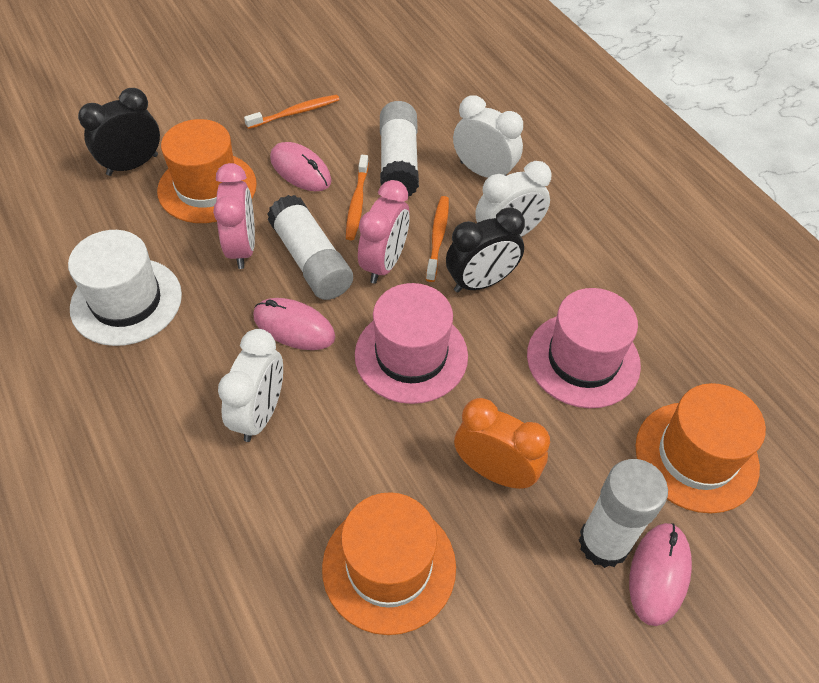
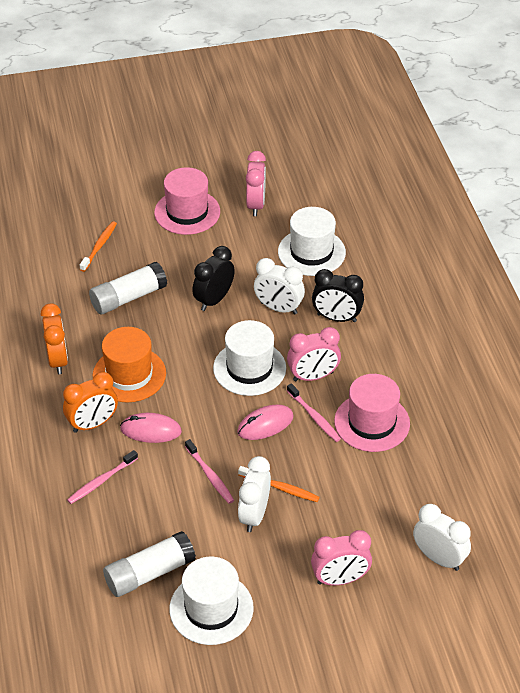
orange clock: [454,398,550,489] = 1 -> [41,303,68,374] [63,372,118,433] = 2
orange hat: [157,119,257,223] [322,492,456,635] [635,383,766,513] = 3 -> [93,327,166,402] = 1
orange toothbrush: [244,94,340,129] [346,155,369,240] [426,196,449,282] = 3 -> [80,221,117,272] [238,466,320,502] = 2
pink clock: [213,163,255,269] [358,180,410,284] = 2 -> [246,151,266,216] [287,327,341,381] [311,530,372,585] = 3
pink mouse: [253,298,335,350] [270,142,332,191] [629,523,692,626] = 3 -> [120,413,182,443] [237,404,294,440] = 2
pink toothbrush: none = 0 -> [67,450,138,504] [185,439,234,504] [287,383,341,442] = 3
white glue stick: [267,195,353,300] [380,101,419,196] [578,459,668,568] = 3 -> [89,262,167,314] [103,531,196,597] = 2
white hat: [68,230,182,346] = 1 -> [169,557,254,645] [213,320,286,396] [278,207,346,276] = 3

